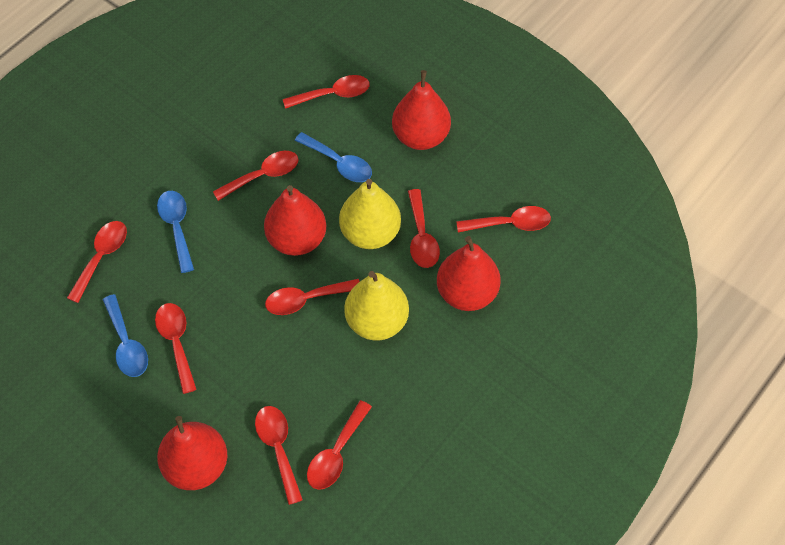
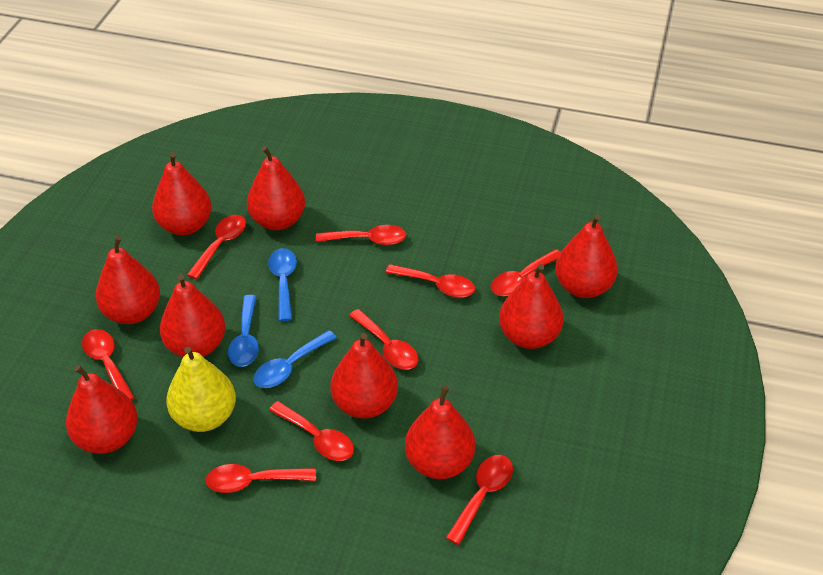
red pear: [157,416,227,490] [264,185,326,256] [392,70,451,150] [437,236,501,311] = 4 -> [66,365,138,454] [96,236,160,324] [152,152,212,235] [160,274,225,357] [247,146,305,230] [330,333,398,418] [405,386,475,479] [499,264,563,349] [555,214,618,298] = 9
yellow pear: [339,179,401,249] [344,271,409,340] = 2 -> [166,347,236,432] = 1

